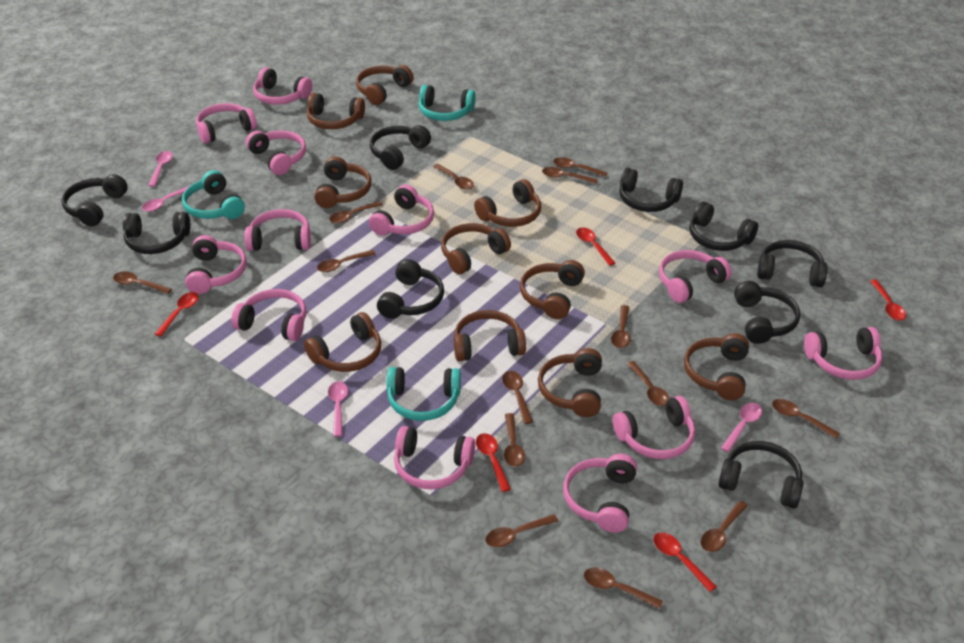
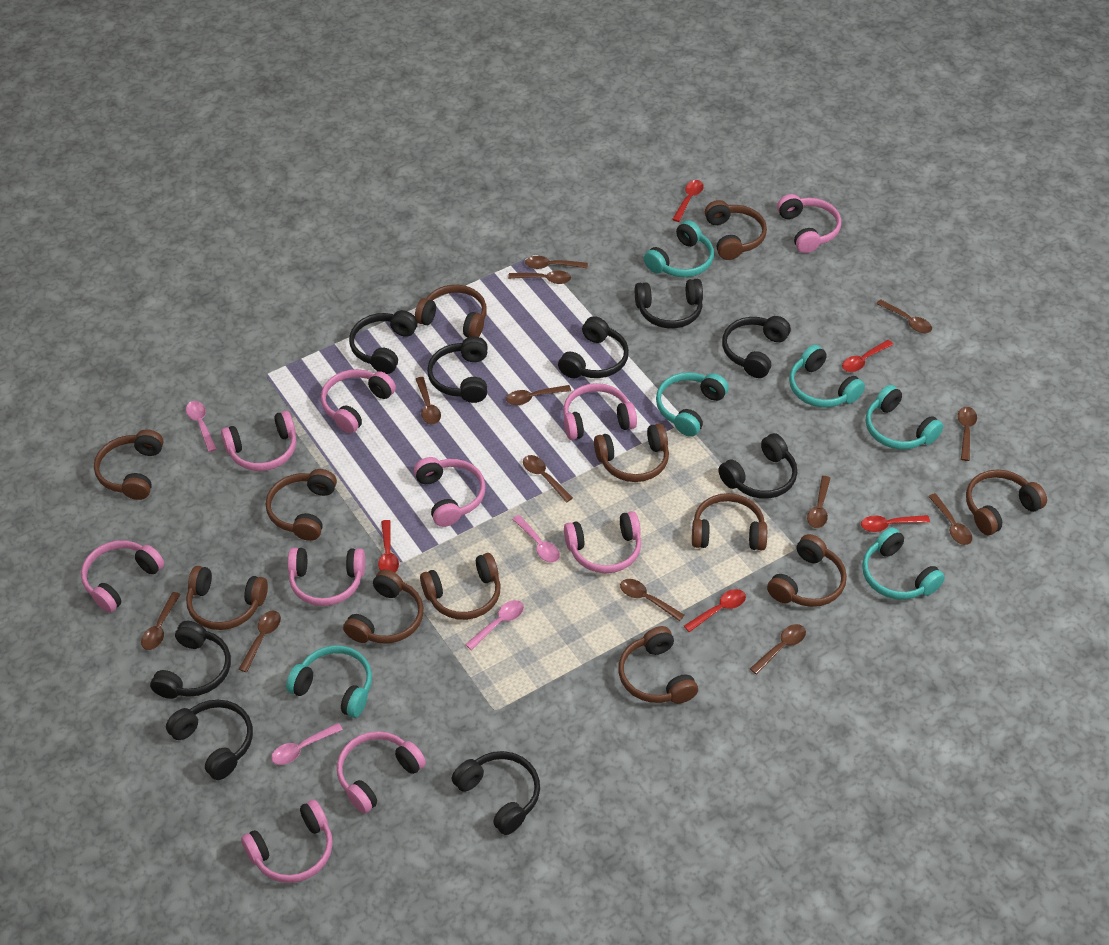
brown headphones: [304,312,381,372] [307,93,365,129] [314,156,372,208] [356,65,414,105] [441,223,511,274] [454,310,526,362] [474,179,541,227] [520,260,585,319] [538,348,602,417] [684,333,749,400] = 10 -> [94,429,164,500] [186,566,268,630] [266,469,337,541] [343,569,424,644] [415,285,487,337] [420,553,501,620] [594,423,669,482] [618,626,698,704] [692,493,767,550] [705,200,767,260] [767,534,847,607] [966,470,1047,535] = 12
brown spoon: [113,272,172,294] [317,250,376,272] [329,201,383,223] [433,164,474,189] [485,514,559,547] [502,371,533,424] [504,413,525,467] [542,167,598,184] [553,157,607,177] [584,567,663,609] [611,305,630,348] [627,361,669,406] [701,501,748,552] [772,399,840,438] = 14 -> [141,592,181,650] [239,610,281,672] [416,377,441,424] [506,385,571,405] [508,271,571,284] [523,455,573,502] [525,256,588,269] [620,579,684,621] [750,624,806,675] [807,476,831,528] [876,299,932,333] [928,493,972,545] [958,407,977,461] = 13
pink headphones: [185,235,247,294] [196,103,257,144] [231,289,306,341] [244,209,311,251] [246,131,306,175] [253,67,312,105] [369,185,434,236] [394,426,475,489] [563,454,637,533] [613,396,695,459] [659,250,732,303] [804,327,882,380] = 12 -> [81,540,164,613] [221,411,296,471] [241,799,333,883] [288,548,365,606] [321,369,396,433] [337,731,426,814] [414,457,486,527] [563,383,637,440] [564,511,641,573] [777,194,841,253] = 10
turquoise headphones: [182,170,245,219] [387,367,461,421] [419,85,476,121] = 3 -> [286,645,372,718] [644,220,714,277] [656,372,729,437] [789,345,865,408] [862,528,945,600] [866,385,944,449] = 6

